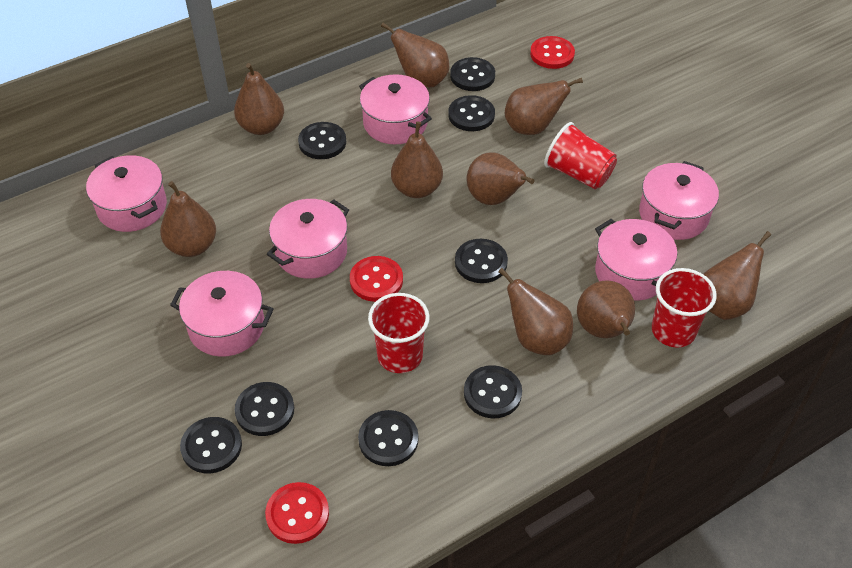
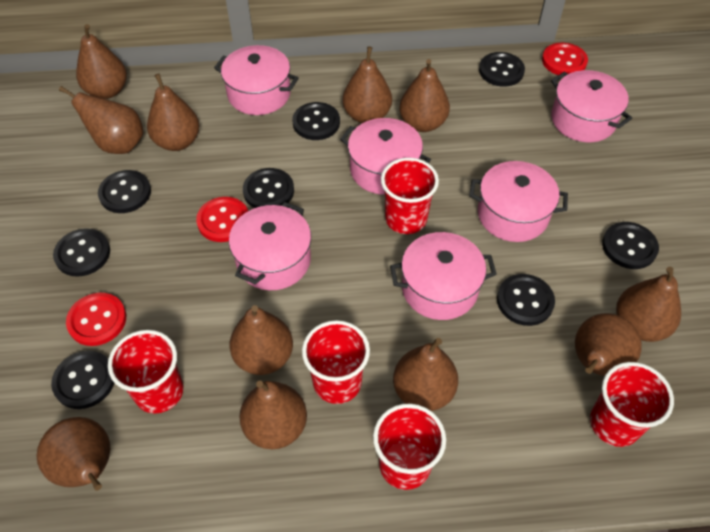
brown pear: [160,181,216,257] [234,63,284,135] [381,23,449,88] [391,121,443,198] [467,152,534,205] [498,268,573,355] [505,78,583,135] [577,280,635,338] [703,231,771,320] = 9 -> [36,417,110,491] [59,86,143,154] [76,24,127,99] [147,73,199,151] [229,305,293,375] [239,380,307,449] [343,46,392,123] [393,338,458,411] [399,59,450,132] [575,313,642,376] [616,267,681,342] = 11
red cup: [368,293,430,373] [544,122,617,189] [652,268,717,348] = 3 -> [108,330,183,414] [302,320,370,404] [373,403,446,490] [381,158,439,234] [590,362,674,447] = 5

